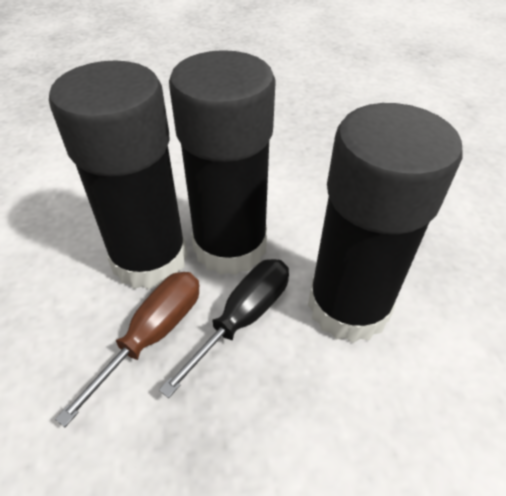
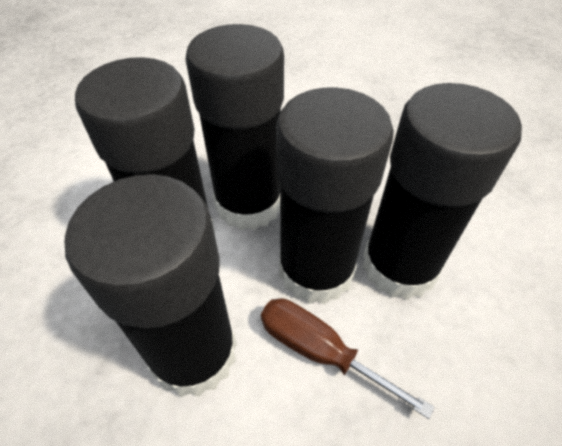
black glue stick: [49,60,187,290] [169,50,276,275] [308,103,462,343] = 3 -> [65,174,237,397] [75,57,215,234] [185,24,284,230] [276,87,394,304] [363,83,522,300] = 5
black screwdriver: [159,259,289,398] = 1 -> none = 0

